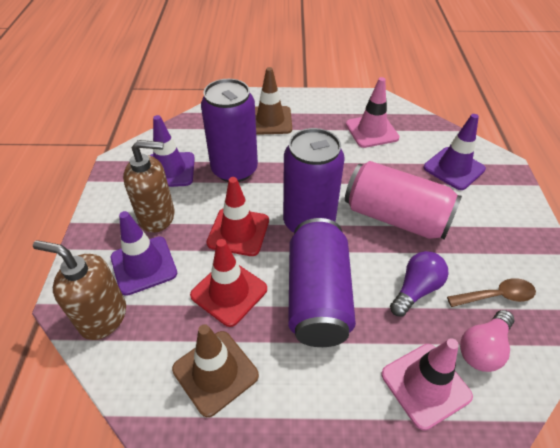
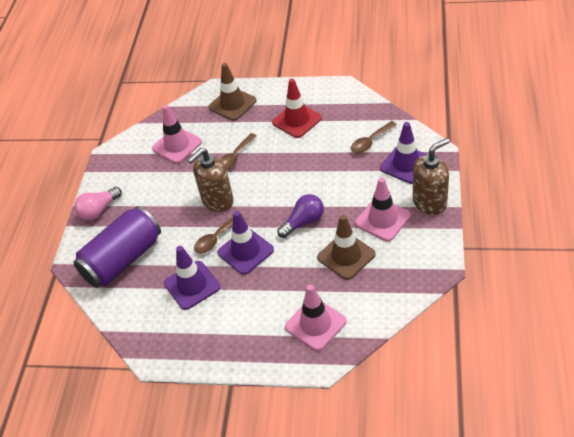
brown spoon: [447,278,536,307] = 1 -> [194,213,244,253] [220,133,257,170] [351,121,397,153] = 3
pink can: [345,161,462,239] = 1 -> none = 0
pink traffic cone: [346,77,400,148] [381,338,473,431] = 2 -> [152,105,202,164] [285,284,346,351] [355,178,411,241] = 3
purple can: [201,79,258,182] [283,128,345,233] [288,218,356,347] = 3 -> [73,206,161,288] = 1
red traffic cone: [190,239,267,327] [206,177,269,256] = 2 -> [272,79,322,138] = 1

